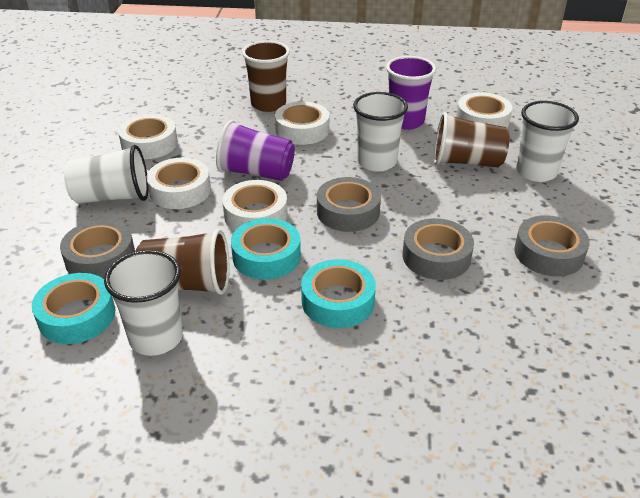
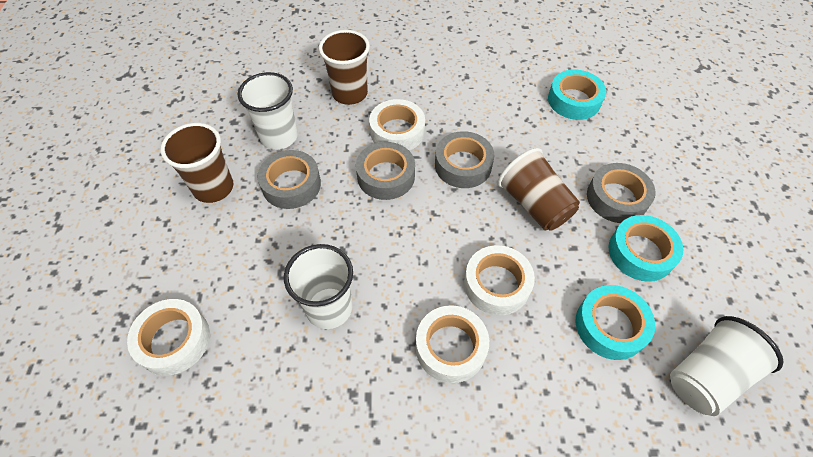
purple cup: [216,120,295,181] [386,56,436,130] = 2 -> none = 0
white cup: [64,145,148,203] [104,250,183,356] [353,92,408,172] [516,101,579,182] = 4 -> [238,72,298,150] [284,244,353,329] [670,316,783,416] = 3
white tape: [118,114,178,159] [147,158,211,209] [222,180,288,231] [275,102,329,145] [456,92,512,128] = 5 -> [127,299,210,376] [369,99,425,150] [416,305,489,383] [464,245,535,315] = 4

